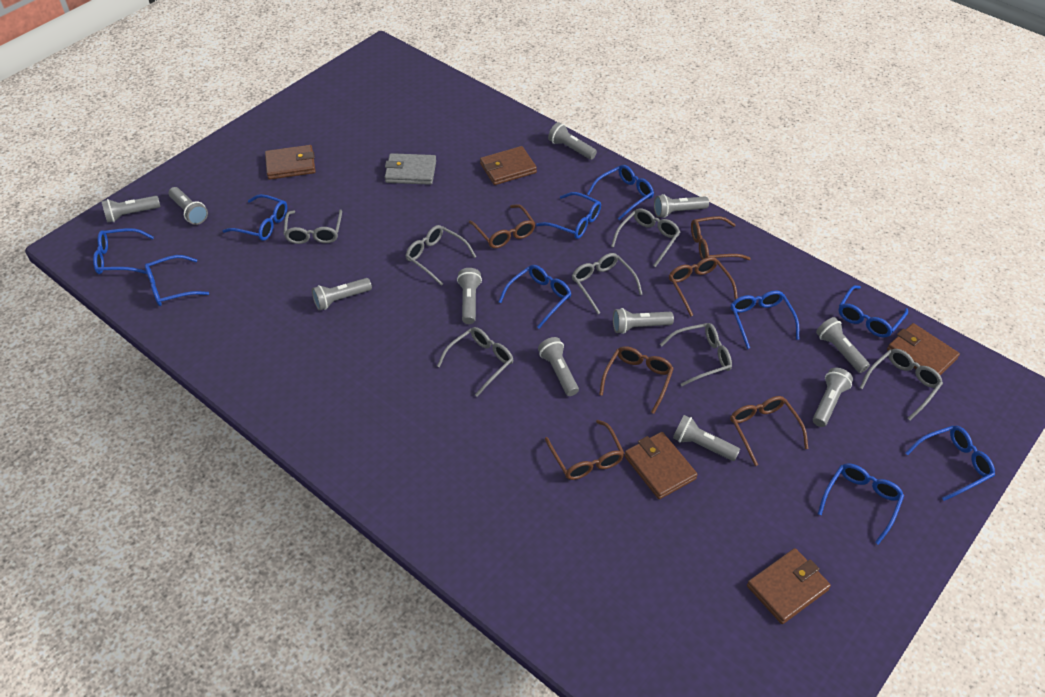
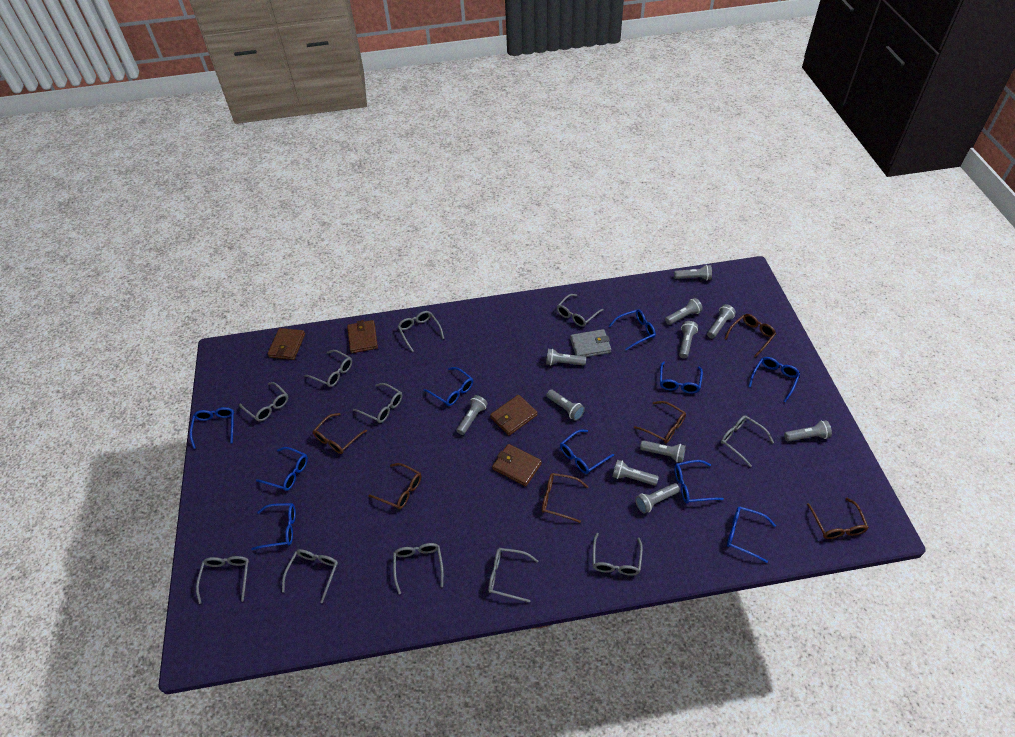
brown wallet: [265,145,316,180] [480,146,537,185] [624,432,698,499] [747,548,831,624] [887,323,960,375] = 5 -> [267,328,305,360] [347,320,378,353] [490,395,538,436] [492,444,542,486] = 4
grey glasses: [284,209,342,244] [406,225,476,286] [437,327,513,397] [572,253,642,314] [611,208,680,267] [660,323,732,386] [859,349,943,420] = 7 -> [196,556,249,604] [239,382,288,422] [282,549,338,603] [304,350,352,387] [353,383,402,423] [393,543,444,594] [398,311,444,352] [488,548,538,603] [557,294,603,327] [593,533,643,576] [721,415,774,467] = 11

